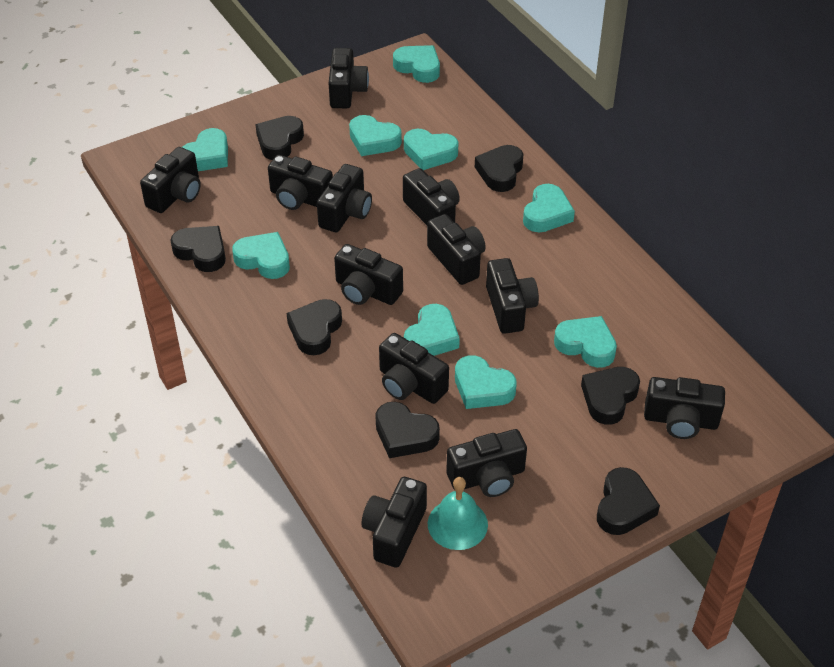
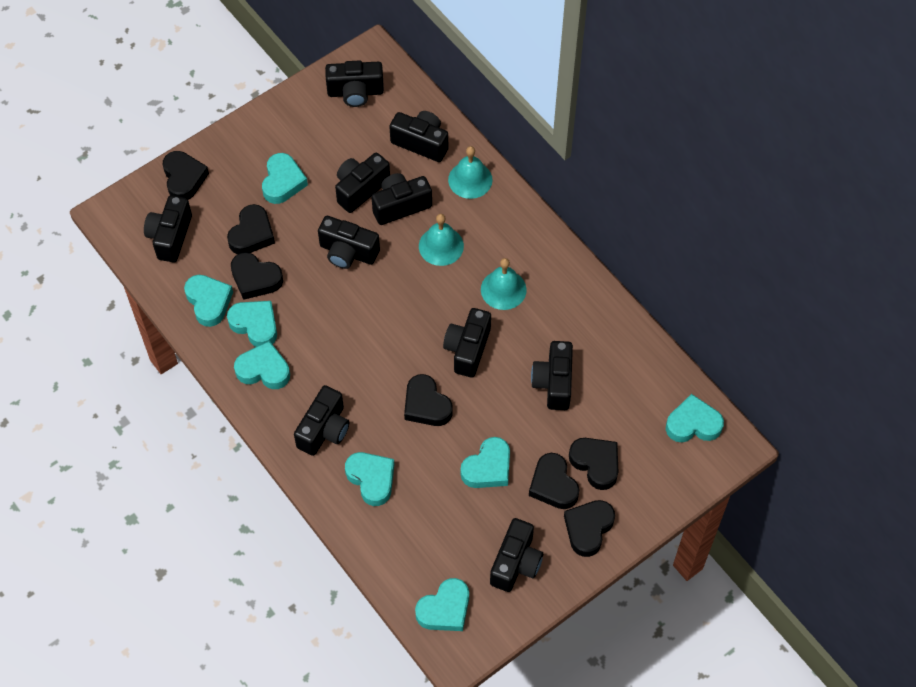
black camera: [140,147,201,213] [268,155,333,210] [317,164,372,232] [329,48,369,108] [334,244,403,305] [362,477,427,568] [379,333,449,404] [403,168,460,225] [427,214,486,285] [446,429,527,497] [486,258,539,334] [644,377,725,439] = 12 -> [144,195,192,263] [294,385,349,456] [318,216,380,269] [325,60,384,107] [335,153,390,213] [371,173,432,225] [389,111,448,162] [443,308,491,378] [490,518,543,592] [531,341,573,410] = 10
turquoise bell: [428,477,488,550] = 1 -> [419,214,464,266] [448,146,493,199] [481,258,527,310] = 3
turquoise heart: [182,128,228,171] [232,232,290,279] [349,115,402,156] [393,45,440,83] [404,129,458,170] [404,304,460,356] [455,355,517,409] [523,184,575,232] [554,316,617,368] = 9 -> [184,275,233,327] [227,301,277,347] [234,341,290,389] [262,153,308,204] [345,452,395,506] [415,578,469,631] [460,437,510,488] [666,394,724,442] = 8

